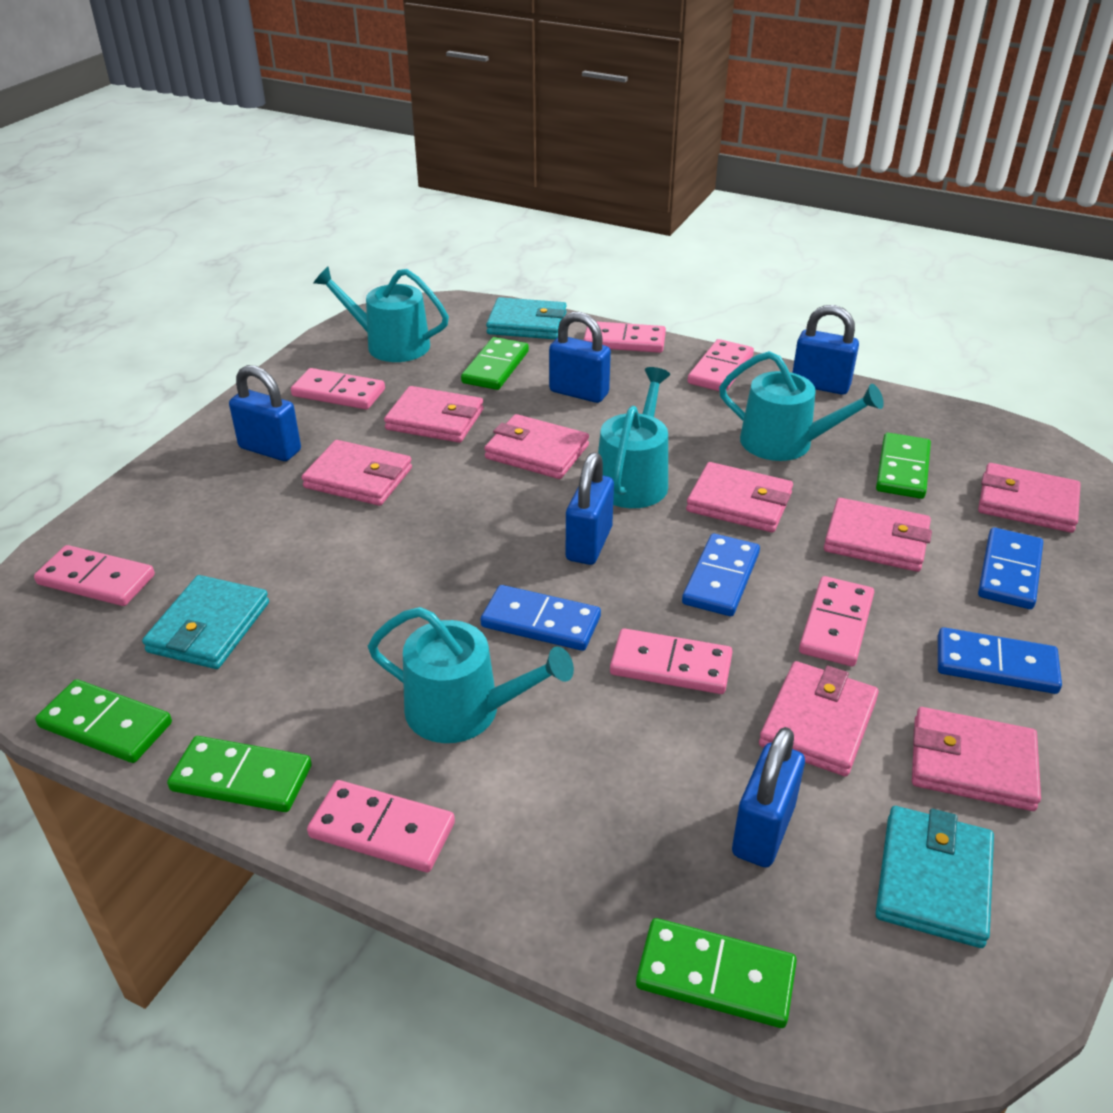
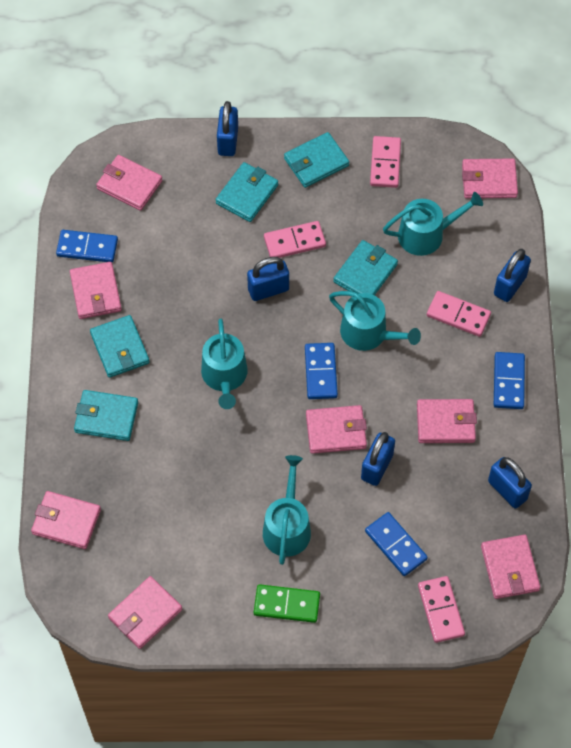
green domino: [35,679,172,763] [167,736,312,812] [461,337,529,390] [636,918,797,1028] [876,433,931,499] = 5 -> [254,584,320,623] = 1
pink domino: [34,545,155,606] [291,368,385,409] [307,780,455,872] [584,321,666,353] [610,628,733,694] [688,339,754,391] [799,576,874,667] = 7 -> [264,221,326,258] [370,136,401,188] [418,576,465,643] [427,291,491,337] = 4
turquoise wallet: [142,575,269,669] [486,297,567,339] [875,806,994,948] = 3 -> [74,390,138,441] [90,315,150,378] [215,162,278,222] [284,132,349,188] [333,240,398,295] = 5

